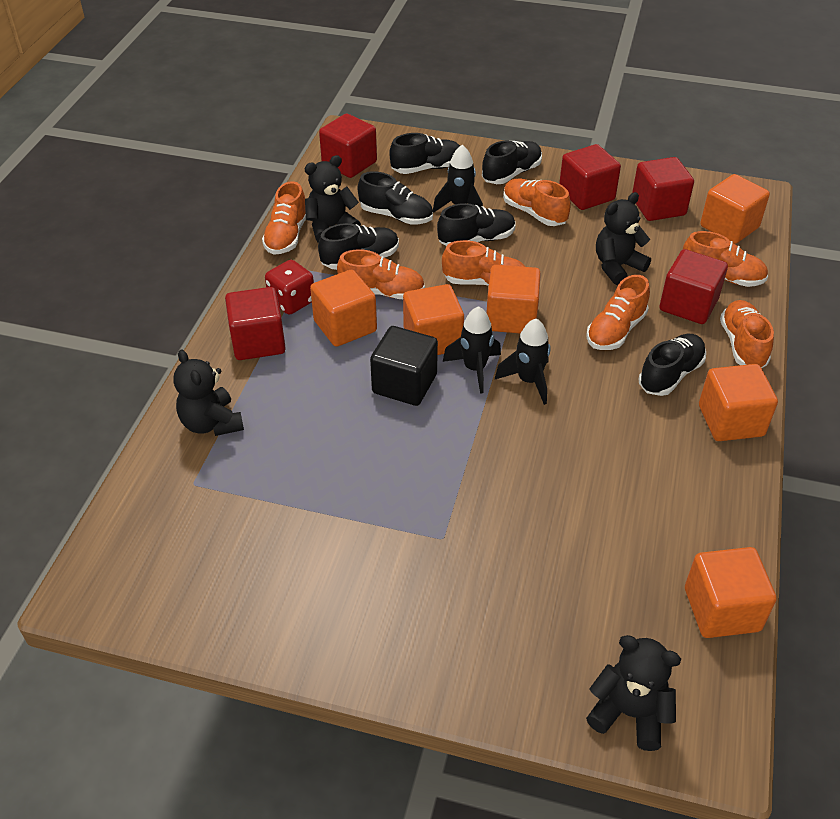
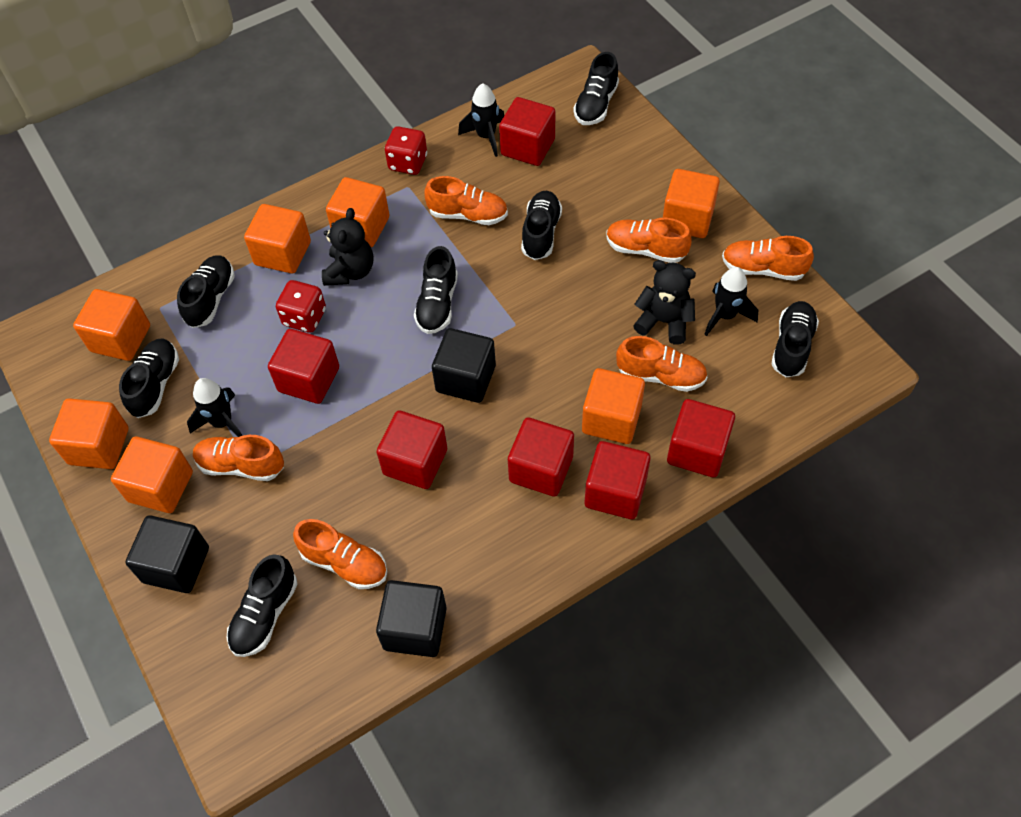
black cube: [370,326,438,406] = 1 -> [126,515,209,593] [376,580,447,657] [432,328,496,403] = 3
black shoe: [318,223,399,270] [358,171,433,225] [389,133,460,174] [437,203,515,246] [482,140,542,184] [639,334,706,396] = 6 -> [119,338,179,418] [177,255,235,328] [227,554,298,657] [414,246,458,334] [521,191,562,260] [573,52,619,125] [771,301,819,377] = 7
black teddy bear: [173,349,244,436] [305,155,361,243] [586,635,681,751] [596,192,651,285] = 4 -> [322,208,373,286] [633,260,696,345] = 2
orange cube: [310,270,377,347] [403,284,464,355] [486,265,541,334] [685,547,777,638] [699,364,778,441] [700,174,770,244] = 6 -> [49,398,129,469] [73,289,150,361] [111,436,193,513] [244,204,311,274] [326,177,389,247] [582,368,645,444] [663,169,720,238] = 7
orange shoe: [262,181,306,255] [337,249,425,299] [442,240,526,286] [503,179,571,226] [586,275,650,350] [683,231,768,287] [720,300,774,368] = 7 -> [193,435,284,481] [293,519,387,589] [424,176,508,225] [607,218,691,263] [616,336,708,392] [722,236,814,281] = 6
red cube: [225,287,286,360] [319,113,377,178] [559,144,621,210] [632,157,694,221] [659,249,728,324] = 5 -> [268,329,339,404] [376,410,447,489] [499,97,555,166] [508,417,574,497] [585,441,651,519] [667,399,735,477] = 6
red dice: [265,260,314,315] = 1 -> [276,280,326,333] [385,126,427,175] = 2

